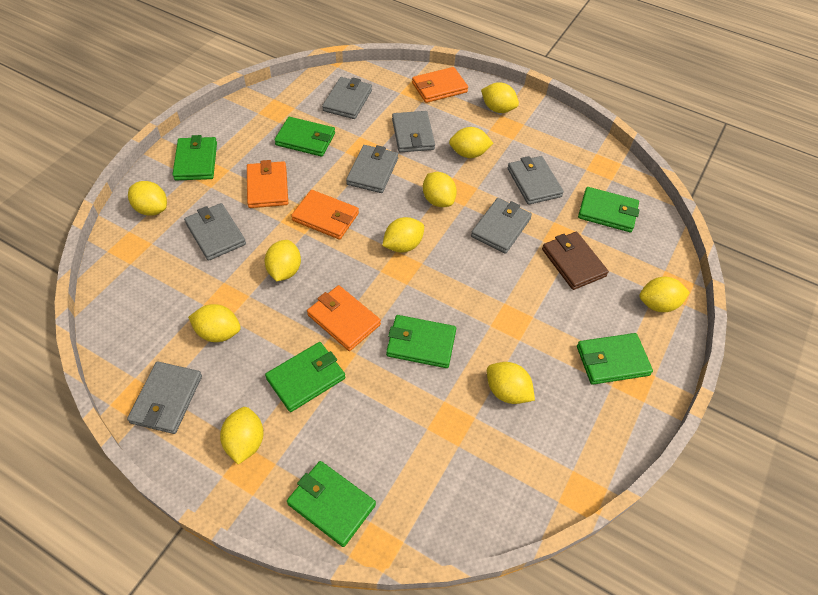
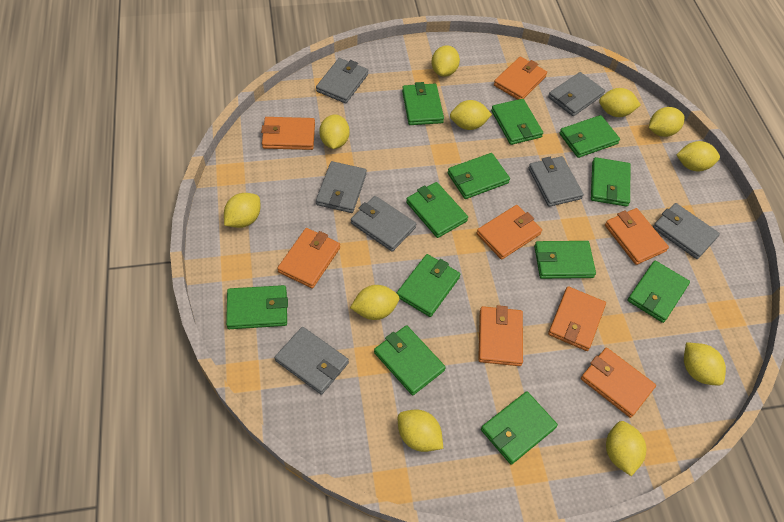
brown wallet: [542,232,609,290] = 1 -> none = 0
green wallet: [172,135,217,180] [265,342,345,412] [275,117,335,157] [287,461,376,547] [386,315,456,368] [577,333,653,385] [578,187,639,232] = 7 -> [226,285,288,329] [374,325,446,395] [397,254,460,317] [402,82,444,125] [406,182,468,238] [447,153,510,199] [481,391,558,465] [491,99,543,145] [534,241,596,279] [559,115,620,158] [591,157,630,207] [627,261,690,323] = 12
orange wallet: [247,160,288,208] [291,190,359,240] [307,285,381,351] [412,67,468,103] = 4 -> [261,117,315,150] [277,228,340,288] [476,205,542,260] [478,305,523,366] [494,56,547,100] [548,286,606,351] [581,348,656,418] [605,208,669,265] = 8
yellow lemon: [128,181,167,216] [188,304,241,342] [220,407,264,464] [265,240,301,282] [382,217,424,253] [423,172,457,207] [449,127,493,158] [481,82,519,113] [487,362,535,404] [639,277,690,312] = 10 -> [224,193,260,228] [319,114,350,149] [350,285,399,320] [398,410,443,452] [431,45,460,77] [450,100,492,130] [599,88,641,117] [606,421,646,476] [649,107,685,137] [677,141,720,171] [684,342,726,386] = 11

